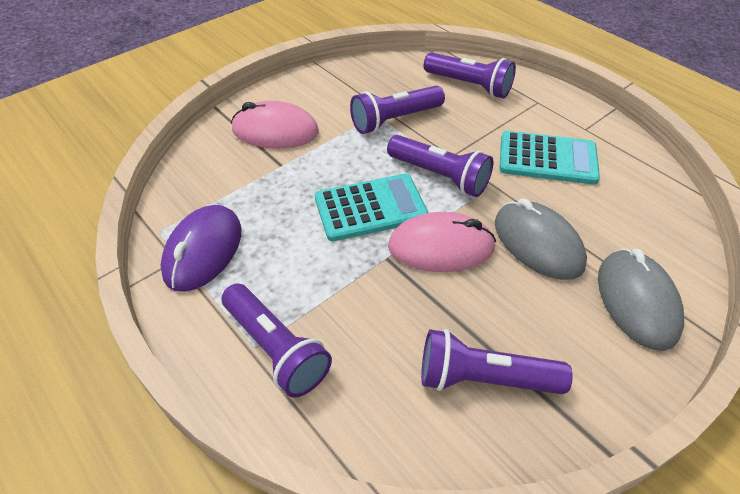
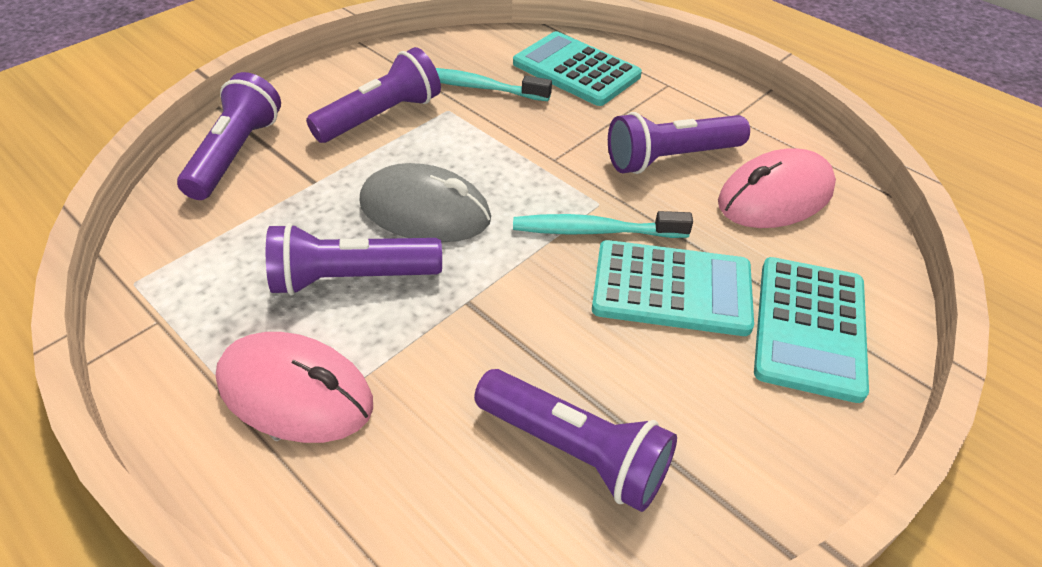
grey mouse: [495,198,587,280] [598,249,684,351] = 2 -> [359,163,491,242] = 1
purple mouse: [161,205,242,292] = 1 -> none = 0
turquoise calculator: [315,174,428,241] [499,131,600,185] = 2 -> [513,31,642,106] [592,240,754,336] [754,257,869,403] = 3
turquoise toothbrush: none = 0 -> [436,68,552,101] [513,211,693,238] = 2

